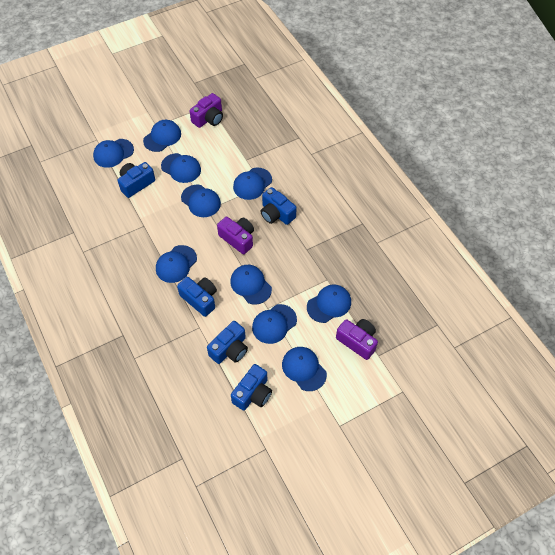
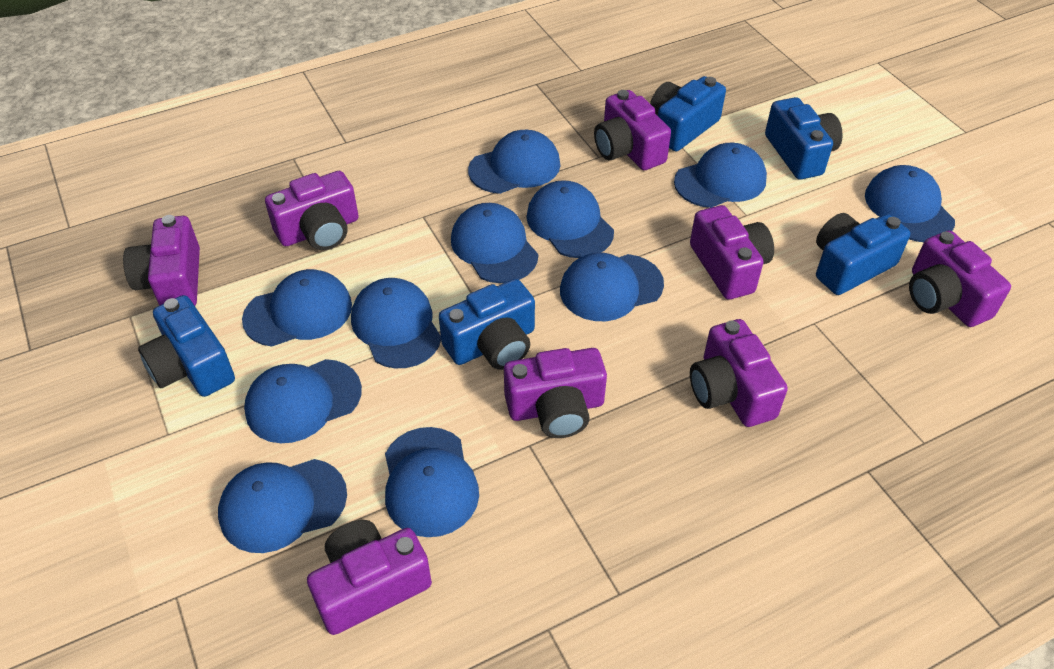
blue cap: [93,139,134,168] [143,120,181,152] [156,245,197,283] [161,153,201,183] [181,185,221,217] [230,265,272,305] [233,168,272,200] [252,304,297,344] [282,347,327,391] [307,285,351,323] = 10 -> [218,459,347,553] [242,269,352,347] [244,359,362,443] [351,278,441,368] [385,427,479,537] [451,203,538,283] [468,130,560,194] [526,180,614,258] [560,253,664,321] [674,143,767,208] [865,165,955,242] = 11
purple camera: [189,93,223,128] [217,217,254,254] [336,319,378,360] = 3 -> [123,215,200,306] [265,171,359,250] [307,520,432,635] [504,348,607,438] [594,90,671,170] [690,205,774,300] [690,319,788,427] [909,230,1011,327] = 8

